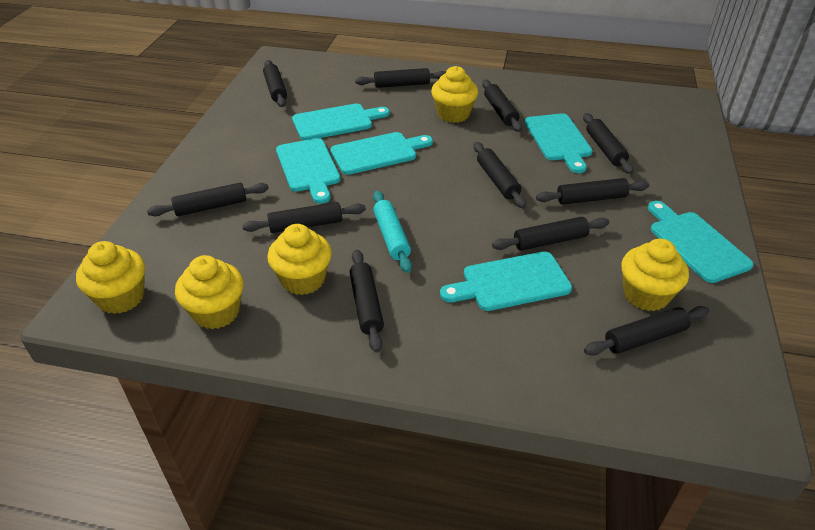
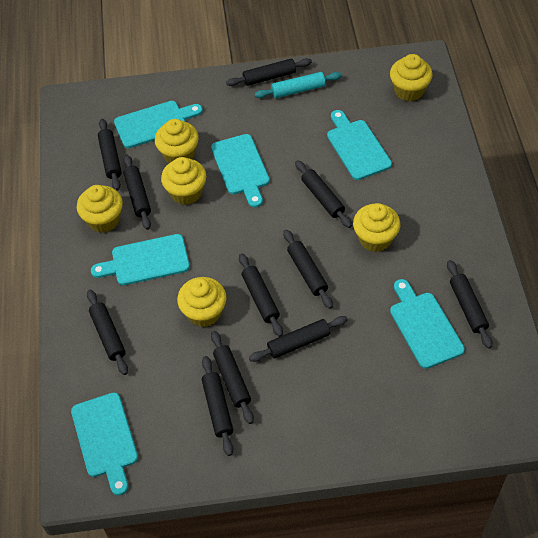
yellow cupcake: [76,241,145,314] [175,255,243,329] [267,224,332,295] [431,66,478,123] [621,239,689,311] = 5 -> [77,185,123,233] [155,119,199,163] [161,157,206,205] [177,277,227,327] [353,203,400,252] [390,54,433,101] = 6

